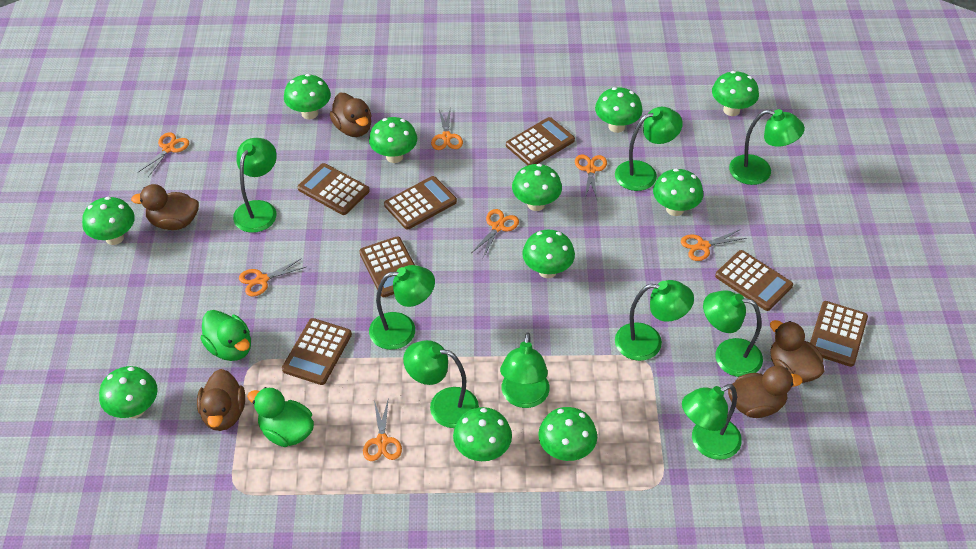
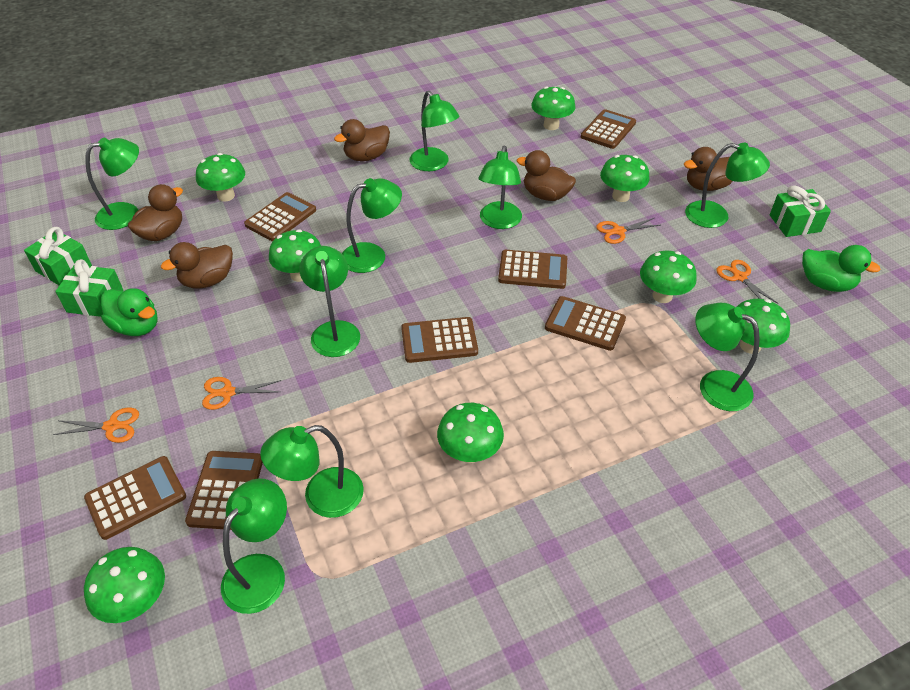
green gift: none = 0 -> [24,227,92,285] [55,259,124,317] [770,186,831,237] = 3
green mushroom: [82,197,135,245] [99,366,158,418] [284,74,331,119] [369,117,417,163] [453,407,512,461] [512,164,562,211] [522,230,575,278] [538,407,597,461] [595,87,643,133] [653,168,704,216] [712,71,759,116] = 11 -> [84,547,165,623] [196,153,245,202] [269,229,321,282] [437,403,504,463] [531,87,575,130] [600,155,649,202] [640,251,697,303] [737,299,790,354] = 8
orange scissors: [138,133,189,177] [239,258,306,297] [363,397,402,461] [431,107,463,150] [471,209,519,258] [575,155,607,199] [681,230,746,261] = 7 -> [53,408,139,443] [202,377,282,410] [596,218,660,244] [717,260,778,304] = 4

